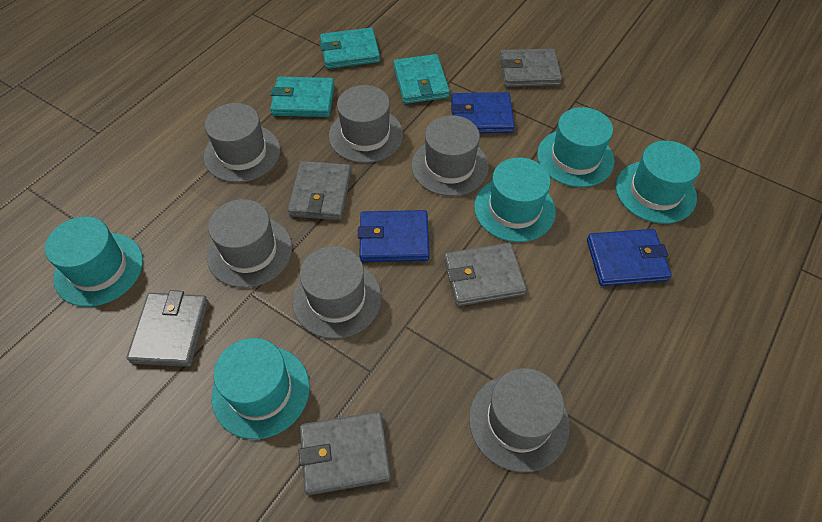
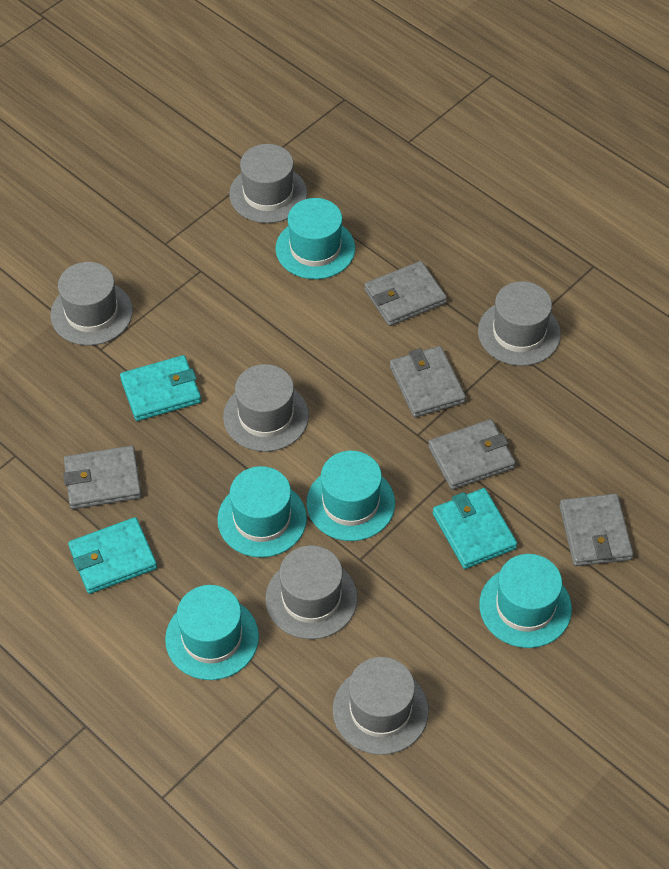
blue wallet: [358,210,429,262] [451,92,515,133] [587,229,672,286] = 3 -> none = 0

